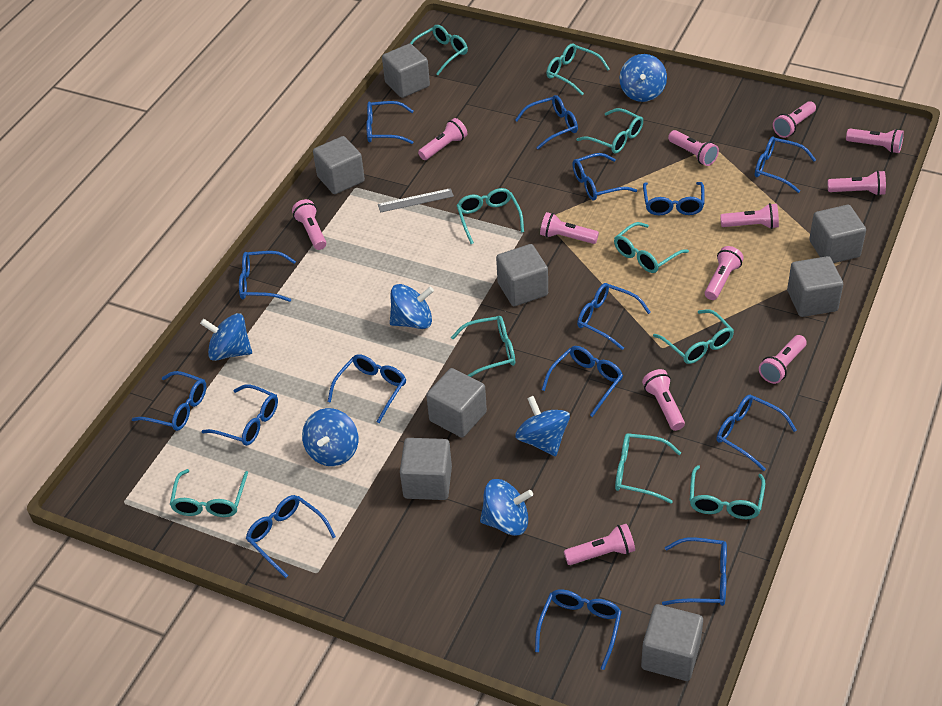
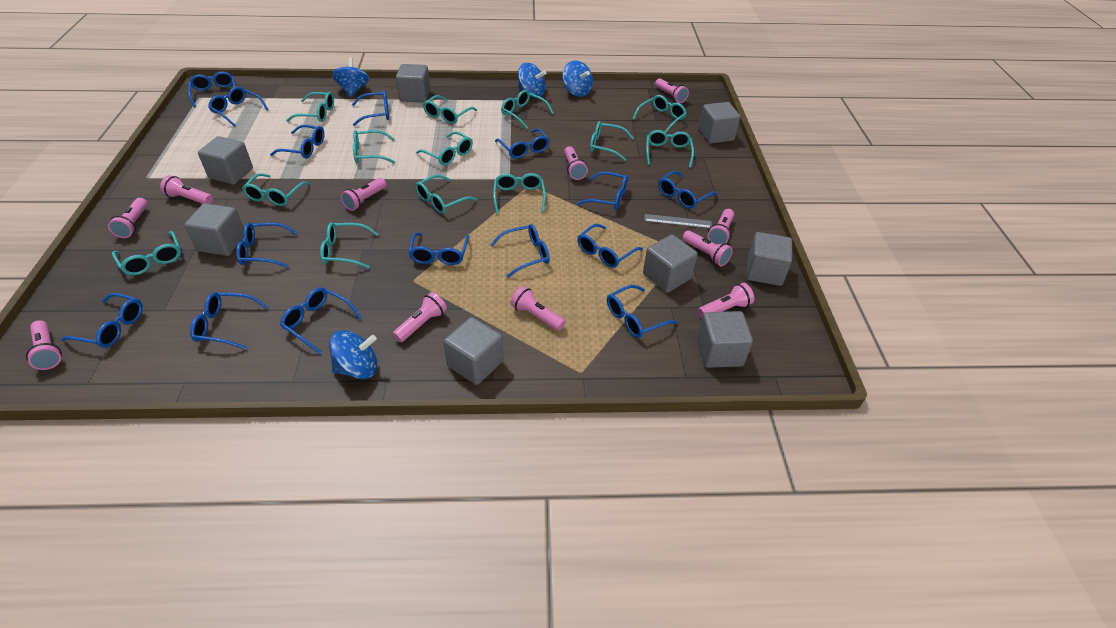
blue spinning top: [200,313,252,361] [302,408,358,466] [390,284,434,329] [480,479,533,536] [515,396,570,456] [619,54,667,102] = 6 -> [329,330,377,379] [332,57,370,97] [518,63,546,98] [562,60,593,97] = 4
pink flashlight: [292,199,326,250] [418,118,467,160] [540,212,599,244] [564,524,635,565] [642,369,685,431] [668,130,719,166] [705,246,744,300] [720,203,779,229] [759,335,807,384] [773,101,816,138] [828,170,886,196] [846,128,904,153] = 12 -> [26,320,62,370] [108,198,148,238] [160,175,213,204] [341,178,386,211] [393,292,447,342] [511,286,565,331] [564,146,588,180] [655,79,689,103] [682,230,733,266] [698,283,754,318] [708,209,734,244] = 11
turquoise glasses: [170,469,248,517] [410,25,468,75] [451,316,515,377] [456,188,524,244] [546,43,610,95] [576,108,643,154] [614,222,689,273] [615,433,681,504] [653,309,734,364] [690,465,765,519] = 10 -> [112,231,181,275] [242,173,310,206] [286,92,334,122] [320,222,378,269] [353,130,395,164] [415,175,477,214] [416,131,473,165] [423,95,477,124] [493,173,546,214] [501,90,554,129] [590,121,633,161] [632,95,687,133] [646,130,694,168] = 13

